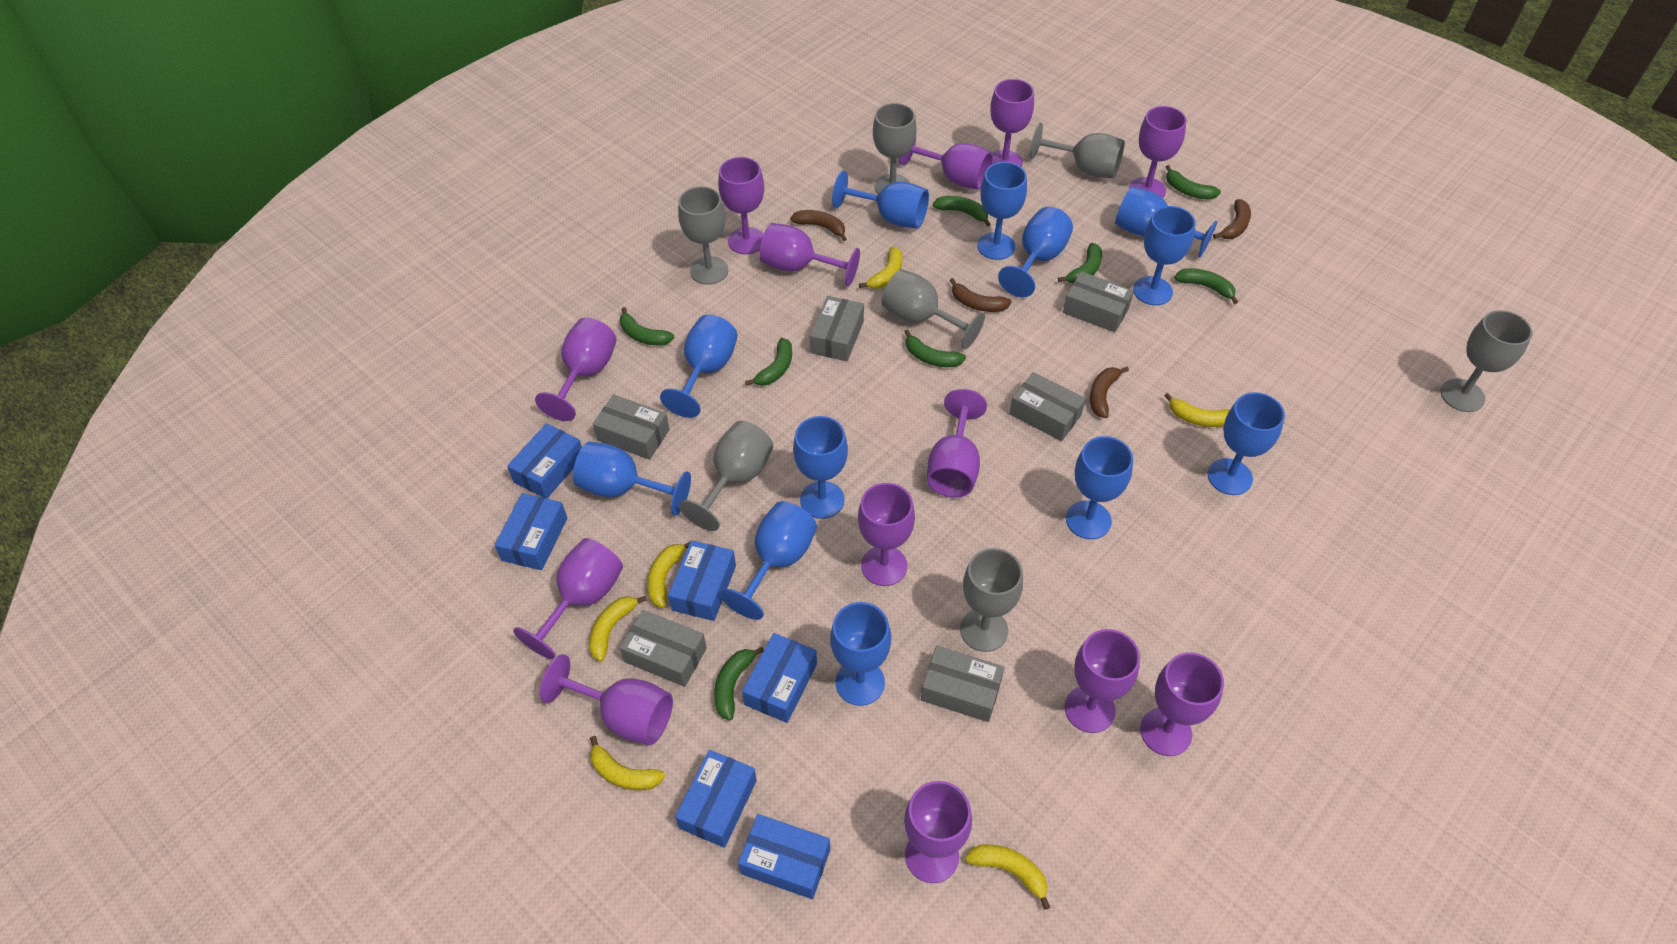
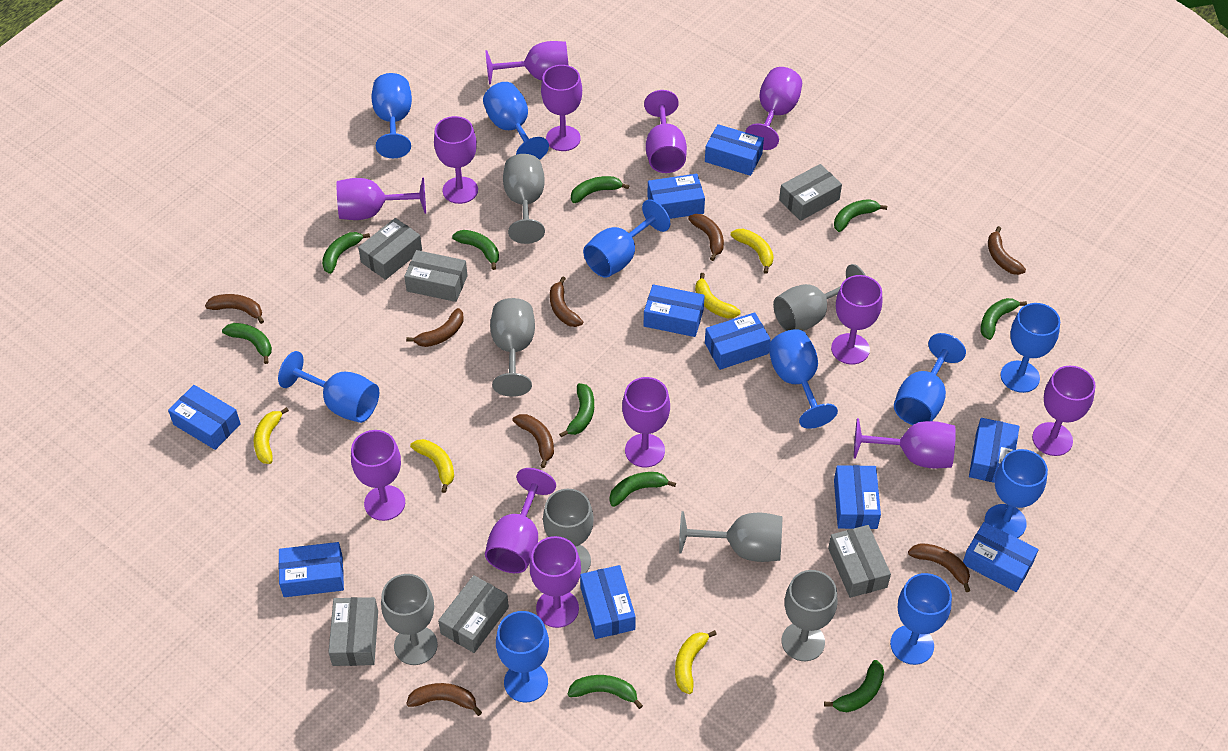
blue box: [494,493,567,570] [507,423,582,499] [668,540,736,621] [675,750,757,848] [738,814,830,899] [742,633,817,723] = 6 -> [168,385,241,450] [279,542,344,597] [580,565,636,639] [644,284,705,337] [647,174,705,219] [705,124,764,176] [705,312,770,370] [834,465,881,529] [963,522,1039,592] [969,418,1019,483] = 10
blue goblet: [573,442,691,515] [660,314,738,418] [720,501,817,620] [793,416,848,519] [830,602,891,706] [832,171,929,228] [977,162,1027,260] [998,207,1073,297] [1066,436,1133,539] [1115,187,1217,257] [1133,206,1196,305] [1208,392,1285,495] = 12 -> [278,351,379,423] [371,73,412,158] [483,82,549,160] [496,611,549,702] [583,199,670,278] [768,329,838,429] [890,573,952,665] [894,333,966,425] [985,449,1048,538] [1001,303,1060,393] = 10
brown banana: [790,210,847,241] [950,278,1011,312] [1090,366,1129,418] [1213,199,1251,239] = 4 -> [205,294,264,324] [406,308,464,347] [406,683,482,716] [512,414,554,468] [550,277,583,327] [688,214,724,261] [908,543,970,592] [988,226,1026,275] = 8
green banana: [620,307,675,346] [714,647,764,721] [745,338,792,386] [904,330,966,367] [933,196,991,227] [1058,243,1102,284] [1166,165,1221,200] [1174,268,1238,304] = 8 -> [222,323,272,364] [322,232,370,274] [452,230,499,270] [559,383,594,437] [568,675,643,709] [571,176,629,203] [610,472,676,507] [824,660,884,712] [834,199,887,232] [980,298,1027,340] = 10
yellow banana: [589,596,647,662] [590,736,665,790] [647,541,691,608] [859,246,902,289] [965,844,1050,910] [1164,393,1230,427] = 6 -> [254,407,289,464] [410,439,454,493] [675,630,717,694] [695,273,741,319] [731,229,774,274] = 5

